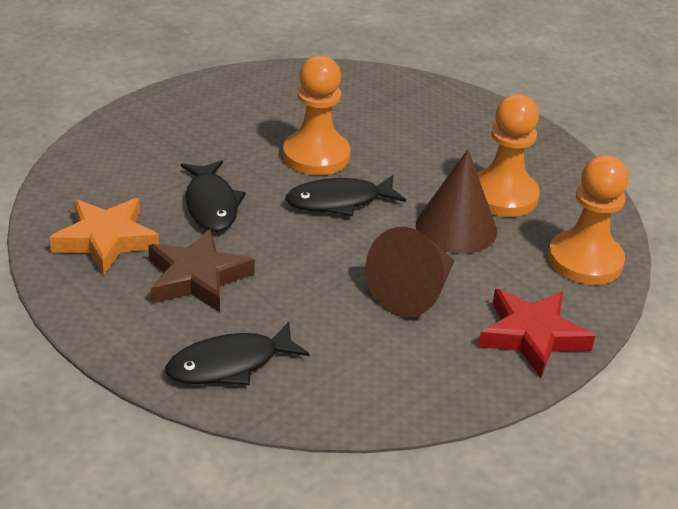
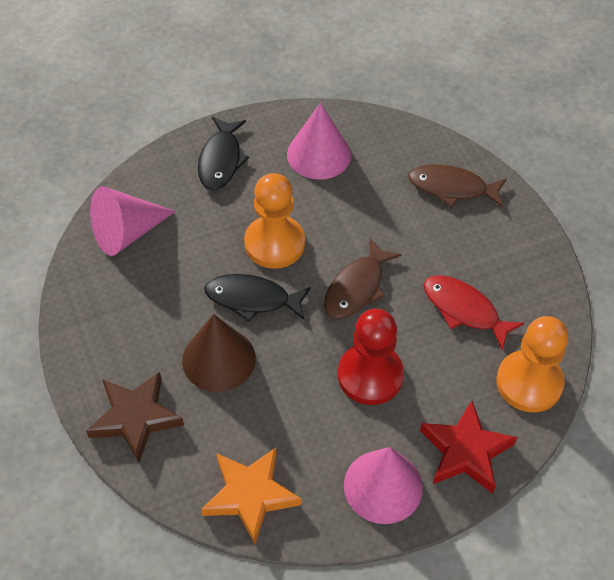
black fish: [165,322,310,385] [181,160,246,232] [285,175,406,216] = 3 -> [198,117,249,190] [204,274,311,322] = 2
brown cone: [366,227,455,317] [416,149,497,254] = 2 -> [182,314,256,392] = 1
brown fish: none = 0 -> [324,238,402,319] [408,164,507,207] = 2
orange pawn: [283,55,351,175] [477,94,540,217] [548,155,629,285] = 3 -> [244,173,305,269] [496,316,568,413] = 2
pink cone: none = 0 -> [90,186,176,256] [287,103,351,180] [344,447,423,524] = 3
red fish: none = 0 -> [424,275,524,350] = 1
red pawn: none = 0 -> [338,309,404,405] = 1

